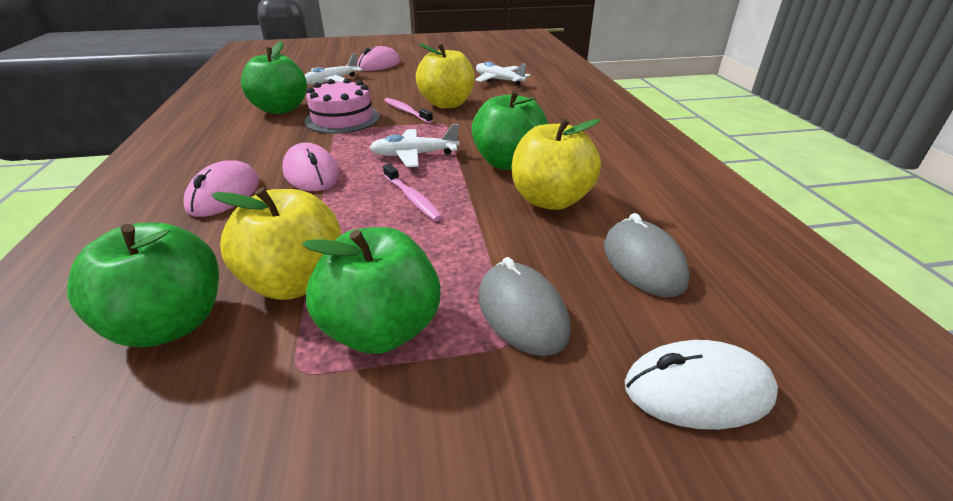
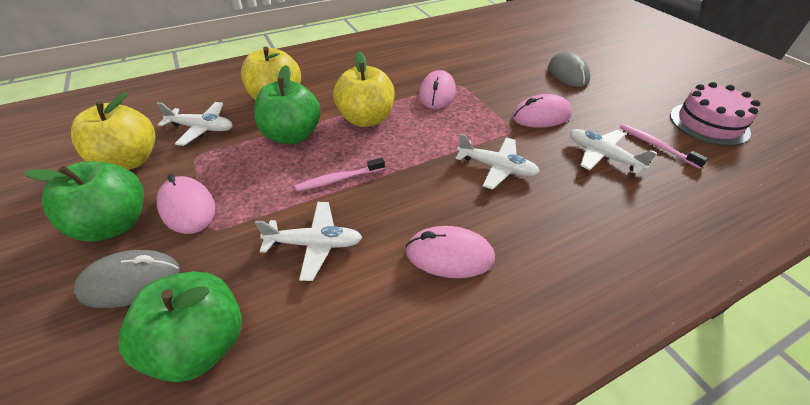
green apple: [67,223,219,347] [241,41,307,114] [302,227,441,354] [472,90,548,170] = 4 -> [24,161,144,242] [119,271,242,382] [254,65,321,144] = 3
pink mouse: [183,160,259,217] [282,142,339,191] [357,46,400,71] = 3 -> [157,174,215,234] [405,226,495,278] [419,70,456,109] [512,94,572,128] = 4
white mouse: [625,340,778,430] = 1 -> none = 0
white plane: [305,53,363,84] [369,124,459,167] [475,62,531,86] = 3 -> [156,102,233,146] [255,202,363,281] [455,134,540,190] [570,129,657,174] = 4

